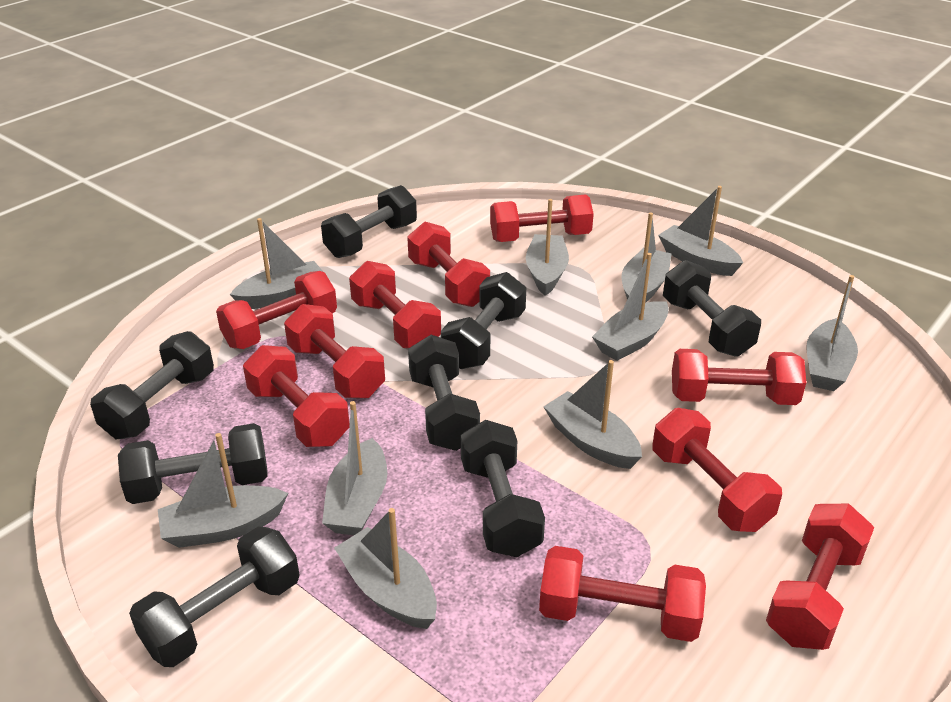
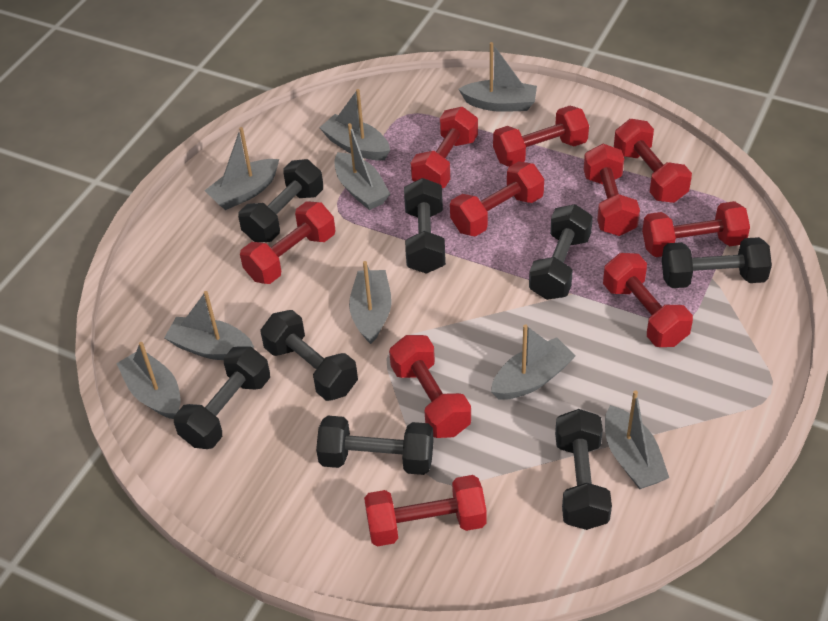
grey boat: [158,433,288,548] [230,218,323,309] [322,401,387,535] [334,508,437,629] [526,199,569,296] [543,360,642,469] [592,253,669,361] [622,212,671,303] [658,186,743,276] [806,275,858,391] = 10 -> [116,342,181,419] [164,291,254,360] [204,127,279,210] [319,89,390,161] [334,123,390,210] [349,261,392,344] [459,42,537,112] [491,324,575,400] [605,390,669,489] = 9

